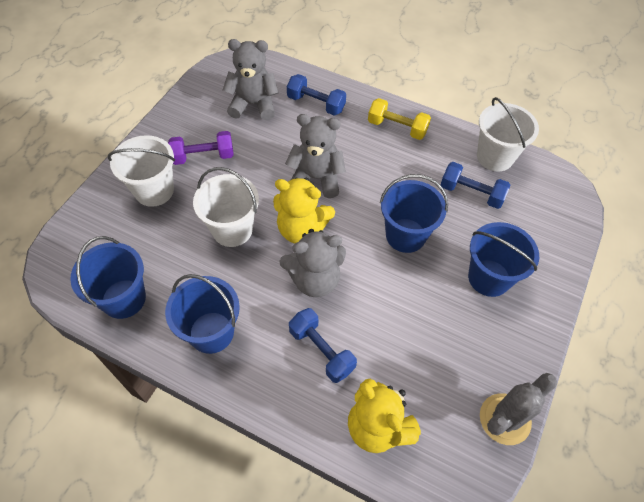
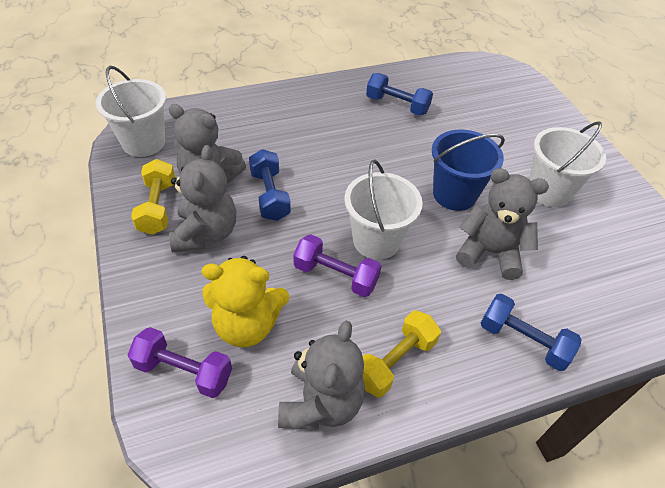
blue bucket: [70,236,146,319] [165,274,240,354] [380,174,448,253] [468,222,539,297] = 4 -> [432,130,505,211] = 1
grey cactus: [480,373,557,445] = 1 -> none = 0
grey teddy bear: [223,39,279,120] [279,229,346,297] [285,114,346,198] = 3 -> [168,104,246,184] [169,145,236,252] [278,321,365,430] [456,168,549,280] = 4
purple dumbbell: [168,131,234,165] = 1 -> [128,327,232,398] [293,234,381,297] = 2
yellow dumbbell: [368,98,431,140] = 1 -> [131,159,175,235] [362,310,441,397] = 2
yellow teddy bear: [273,178,335,244] [348,379,421,453] = 2 -> [202,256,289,347] = 1

